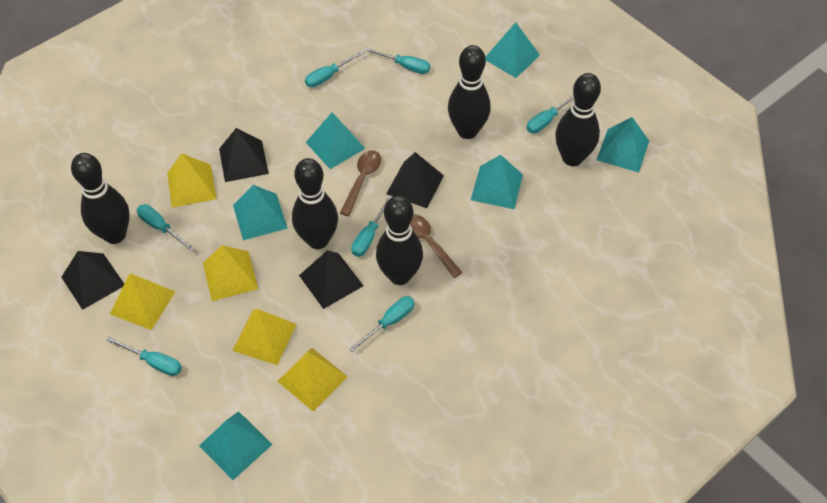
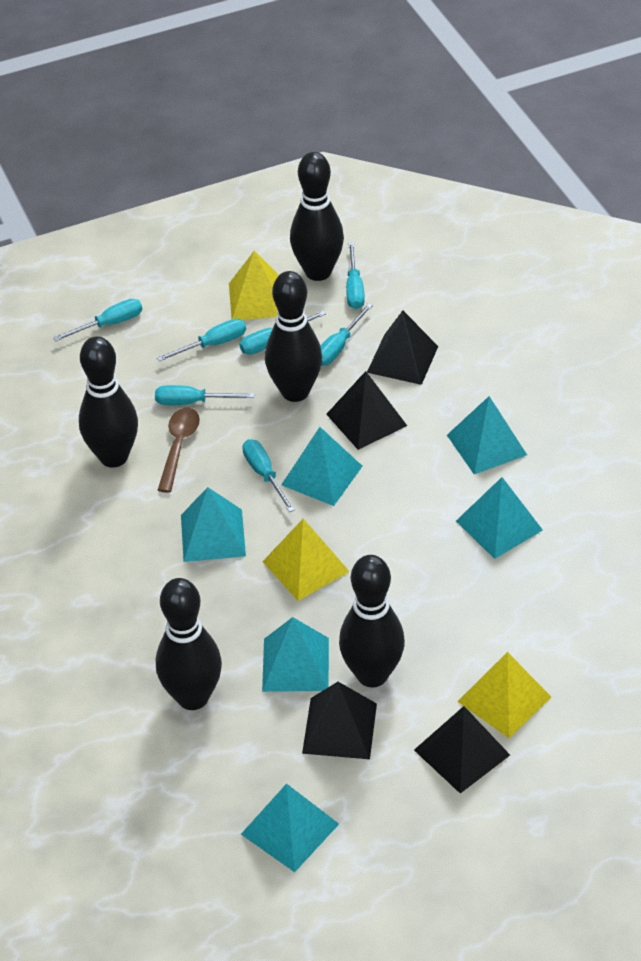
brown spoon: [340,150,381,216] [410,214,463,278] = 2 -> [158,407,200,493] = 1
yellow pyramid: [110,273,175,330] [167,154,216,208] [203,245,259,301] [232,309,297,365] [277,348,348,411] = 5 -> [229,251,279,320] [262,519,350,601] [457,652,551,738] = 3

